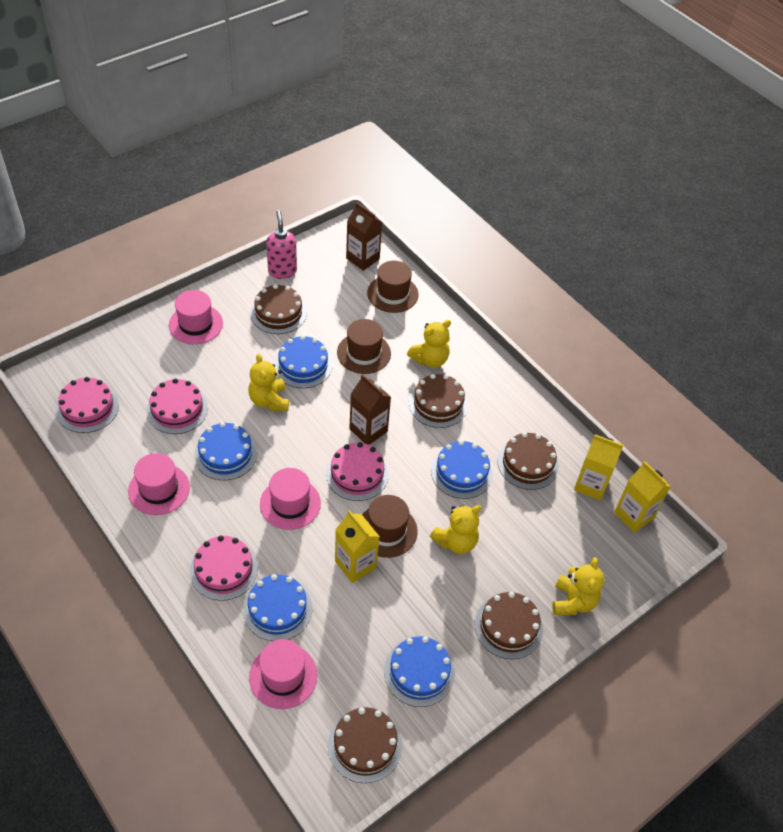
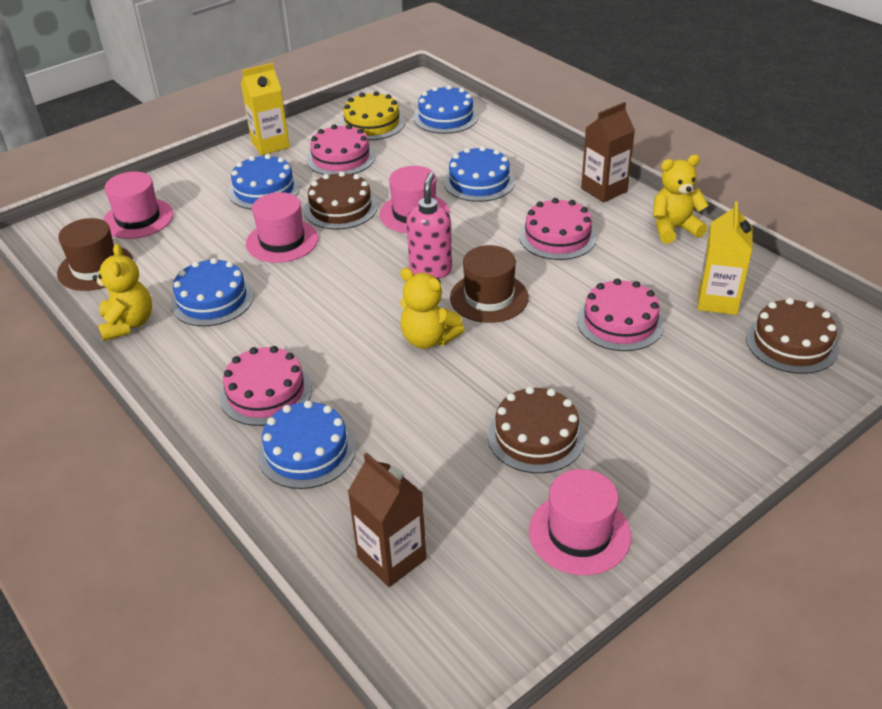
brown cake: [251,284,307,334] [328,707,402,783] [409,374,468,428] [475,592,543,659] [497,432,559,490] = 5 -> [304,171,378,230] [488,386,585,473] [746,298,839,374] = 3
brown hat: [337,319,391,374] [362,495,418,558] [367,261,419,313] = 3 -> [57,218,133,291] [450,245,529,323] = 2
yellow cake: none = 0 -> [340,91,405,140] = 1
yellow carton: [335,510,380,583] [574,434,623,501] [614,461,671,533] = 3 -> [241,63,290,155] [698,201,752,315] = 2
yellow teddy bear: [248,354,289,411] [407,320,451,368] [430,505,481,554] [553,557,604,615] = 4 -> [93,244,152,341] [400,268,464,349] [653,154,709,244] = 3

